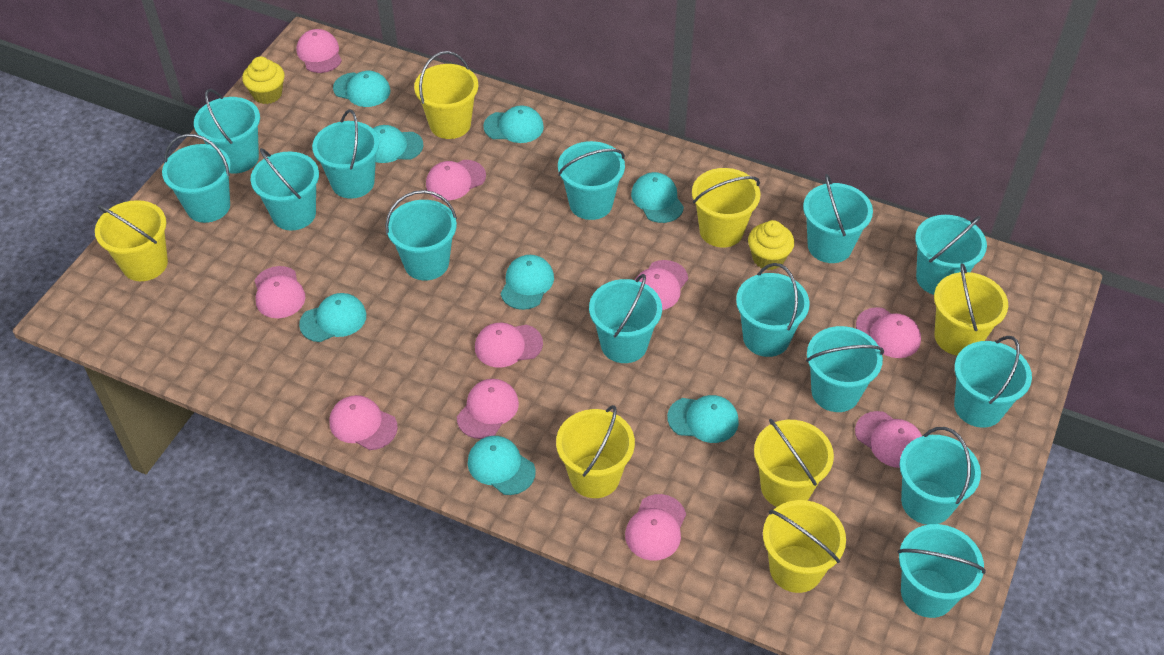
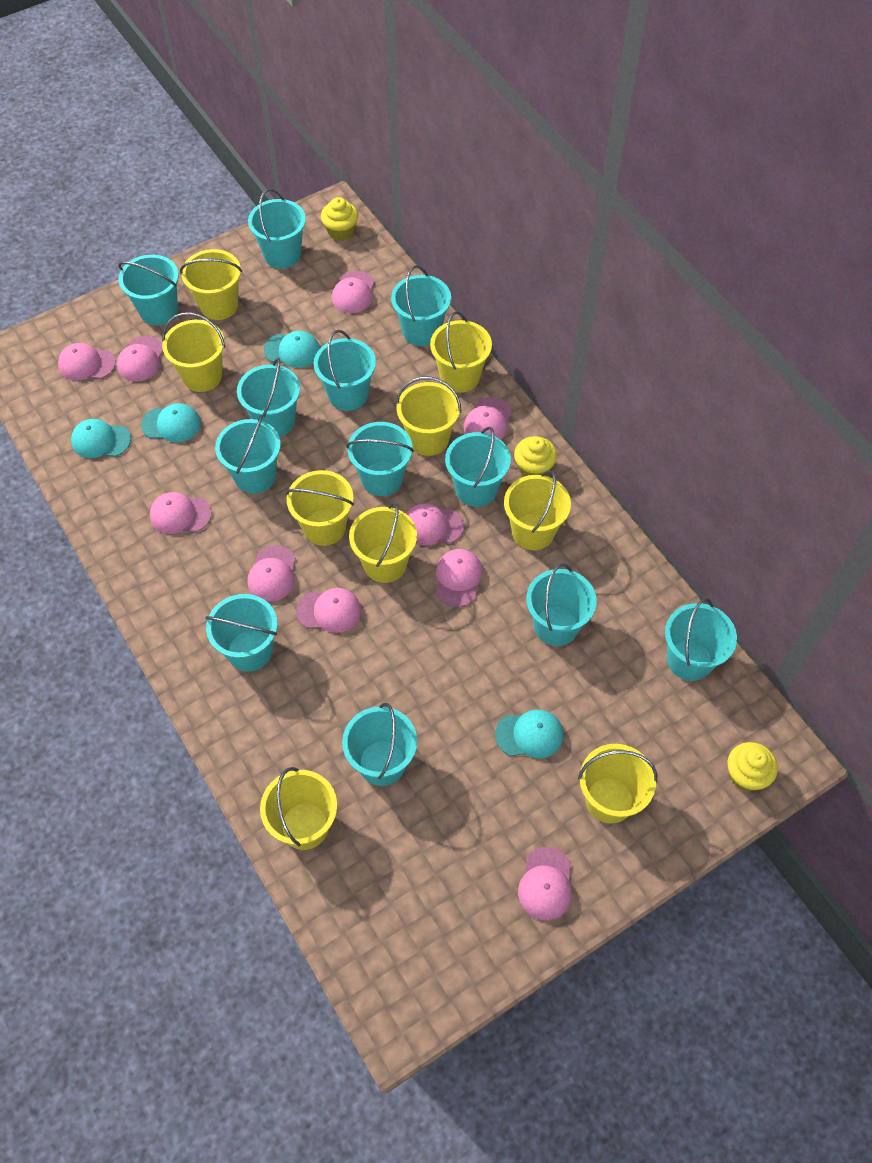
turquoise bucket: [162,134,231,223] [194,89,260,173] [251,148,319,231] [312,109,379,199] [385,190,457,281] [558,141,625,220] [589,274,662,363] [736,263,810,357] [803,174,873,263] [806,326,884,412] [898,524,986,618] [900,427,981,525] [915,215,987,295] [954,336,1032,428] = 14 -> [118,254,179,325] [205,594,278,672] [215,415,281,494] [237,358,300,437] [248,188,306,269] [314,330,376,411] [342,703,417,786] [346,422,414,496] [391,265,451,346] [445,427,511,507] [526,563,597,646] [665,598,737,681] = 12
turquoise cap: [299,293,366,342] [333,71,390,107] [372,125,424,163] [468,436,536,495] [483,105,544,143] [501,255,554,310] [631,172,684,223] [667,395,739,443] = 8 -> [71,419,131,458] [141,403,201,443] [264,331,320,368] [495,709,563,758] = 4
yellow bucket: [95,200,168,281] [414,51,478,139] [556,405,635,498] [692,168,760,248] [754,419,834,507] [763,500,846,593] [934,263,1008,356] = 7 -> [162,312,225,392] [180,249,242,320] [260,767,337,850] [286,470,354,546] [349,502,417,583] [396,376,461,456] [430,311,492,393] [504,470,571,550] [578,744,657,824] = 9
yellow cupcake: [242,56,284,104] [748,220,794,270] = 2 -> [321,197,358,241] [514,436,557,477] [727,742,778,791] = 3

